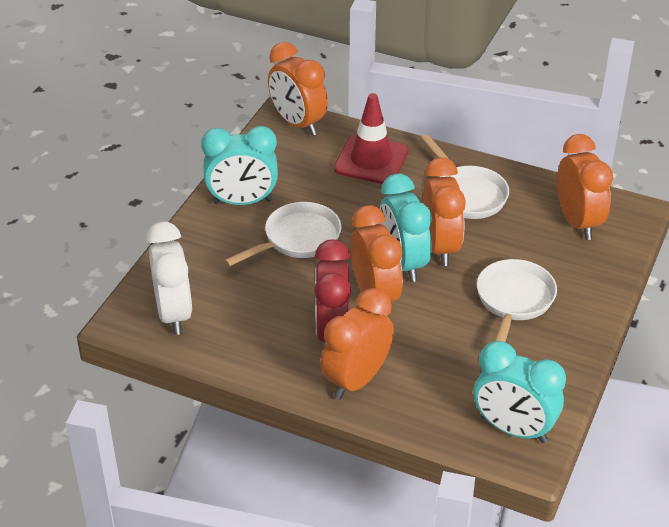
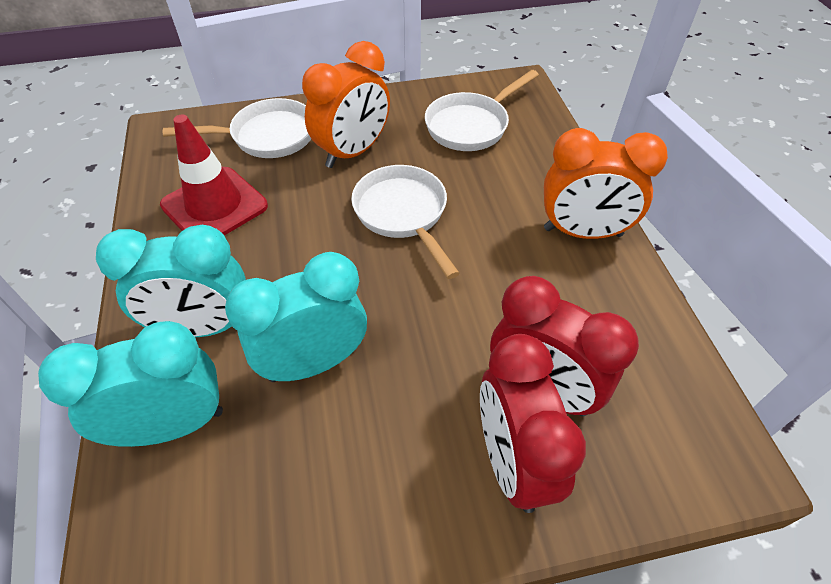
orange clock: [268,42,328,136] [321,288,394,400] [350,205,403,316] [423,157,466,266] [557,134,613,240] = 5 -> [302,41,390,168] [544,128,668,239] = 2
red clock: [314,239,351,342] = 1 -> [480,334,586,513] [490,276,639,416] = 2
white clock: [146,222,192,335] = 1 -> none = 0

